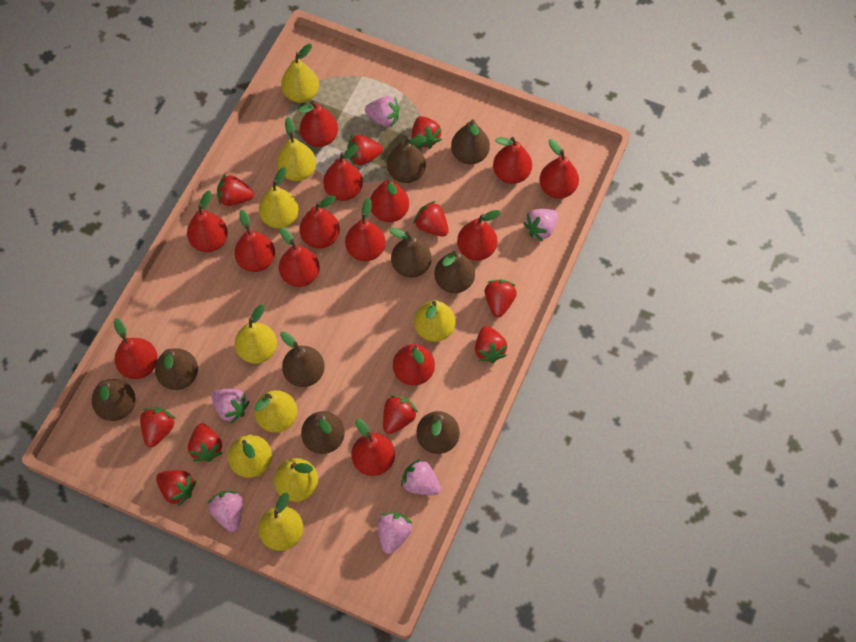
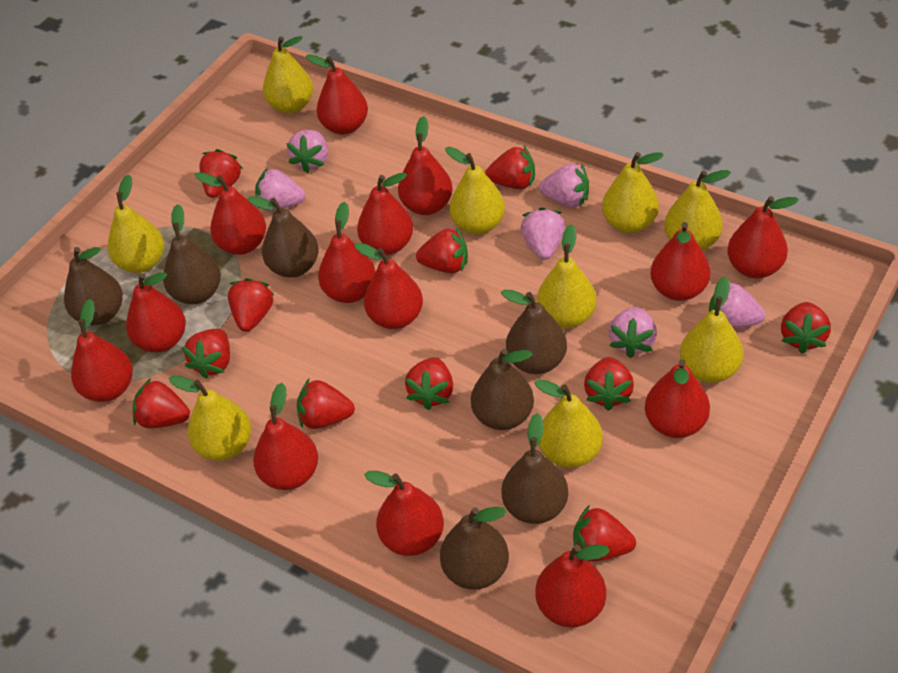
brown pear: [92,379,136,421] [155,348,198,390] [280,332,325,387] [301,411,345,454] [387,136,426,183] [389,228,432,278] [416,411,460,454] [434,251,475,293] [451,119,490,164] = 9 -> [64,247,123,325] [163,204,221,304] [247,196,319,278] [440,507,509,590] [471,349,534,430] [501,289,567,374] [501,413,568,524] = 7
red strawberry: [140,408,176,447] [156,470,196,506] [188,423,222,462] [217,174,254,206] [347,135,383,166] [383,395,418,434] [412,116,442,149] [414,201,449,237] [475,326,507,363] [485,280,517,317] = 10 -> [133,378,190,428] [182,329,230,379] [199,149,243,198] [228,278,275,332] [297,379,355,429] [405,357,453,410] [416,227,468,273] [486,146,535,189] [573,505,636,562] [584,357,634,411] [781,302,831,354] = 11

